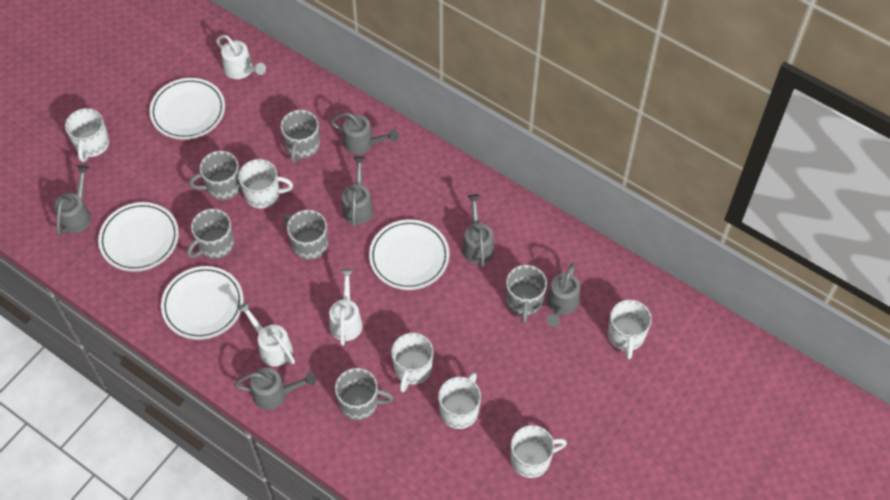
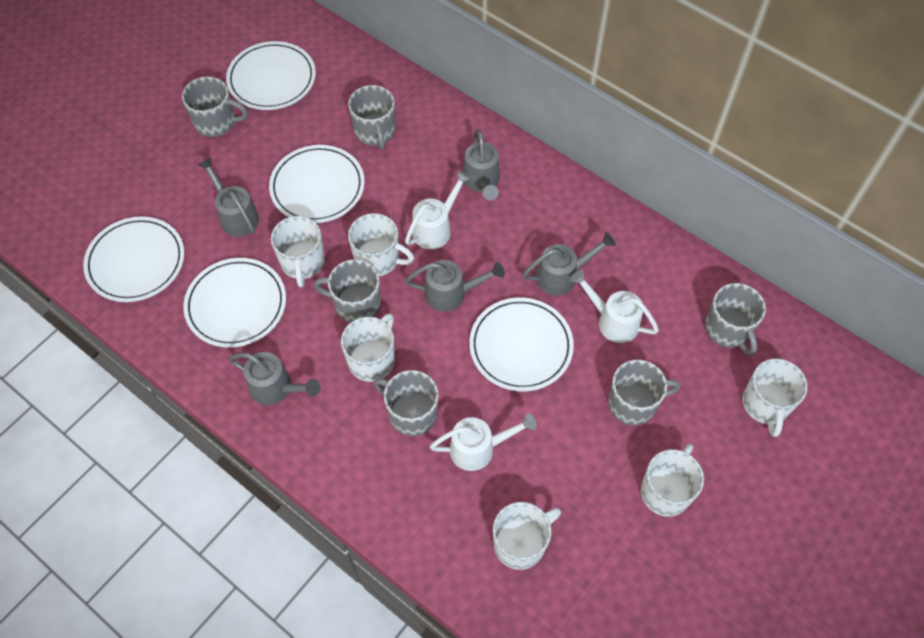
grey watering can: [54,165,91,235] [234,368,316,410] [331,113,399,154] [342,156,373,227] [463,194,494,267] [547,263,580,327] = 6 -> [198,158,259,237] [229,352,320,405] [405,260,505,312] [463,130,500,201] [522,232,616,296] = 5
white plate: [98,202,179,272] [149,78,225,140] [161,266,244,340] [369,219,449,290] = 4 -> [83,216,184,302] [183,258,286,348] [226,41,316,110] [269,145,365,223] [469,298,574,391] = 5

